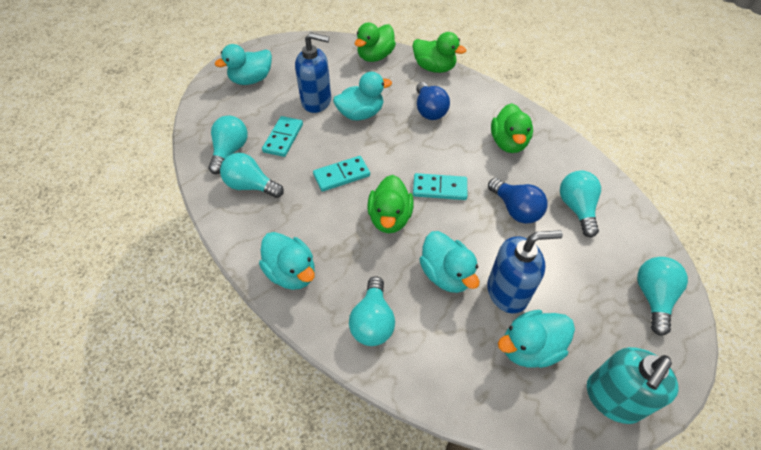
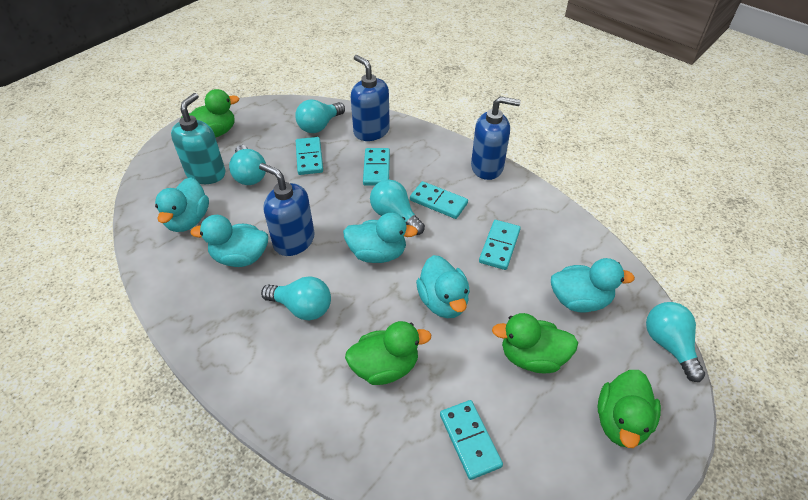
blue light bulb: [416,82,450,120] [488,178,547,224] = 2 -> none = 0
blue soap dispenser: [295,32,331,113] [487,230,563,313] = 2 -> [259,163,315,256] [351,55,390,141] [471,96,521,180] = 3
turquoise domino: [262,116,303,157] [313,156,370,192] [413,173,467,200] = 3 -> [296,137,323,175] [363,148,390,186] [410,181,468,219] [440,400,503,480] [479,220,521,270] = 5

